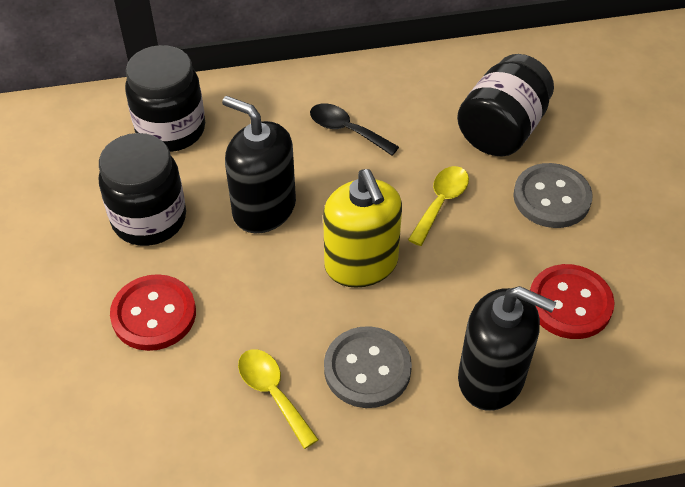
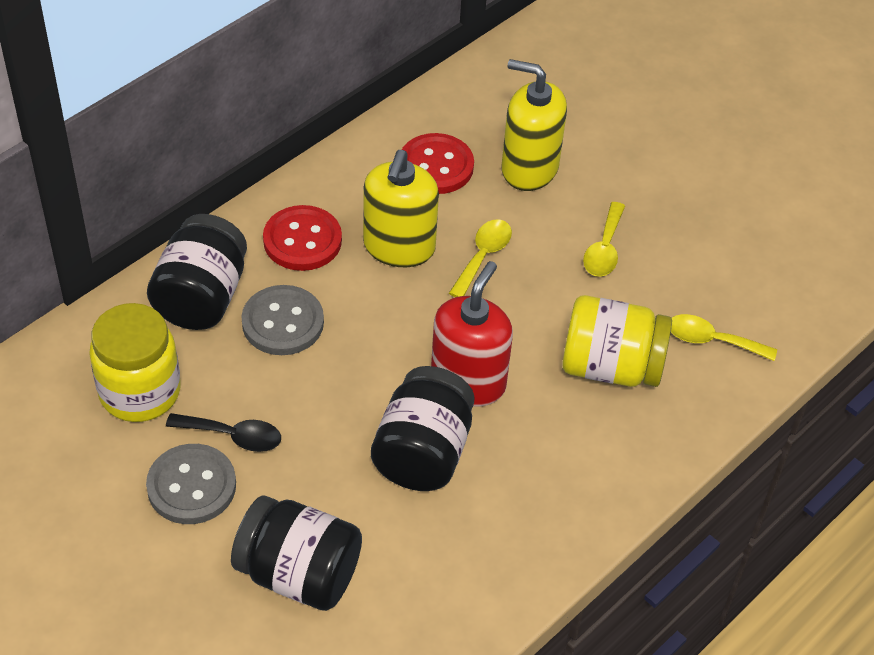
black soap dispenser: [222,96,296,233] [458,286,556,411] = 2 -> none = 0
red soap dispenser: none = 0 -> [431,261,513,407] = 1
yellow jar: none = 0 -> [89,303,181,422] [562,295,672,387] = 2
yellow soap dispenser: [323,169,402,288] = 1 -> [363,150,439,267] [501,59,567,191] = 2
yellow spoon: [238,349,319,449] [408,166,469,246] = 2 -> [449,219,512,297] [583,202,625,277] [671,314,777,361] = 3

